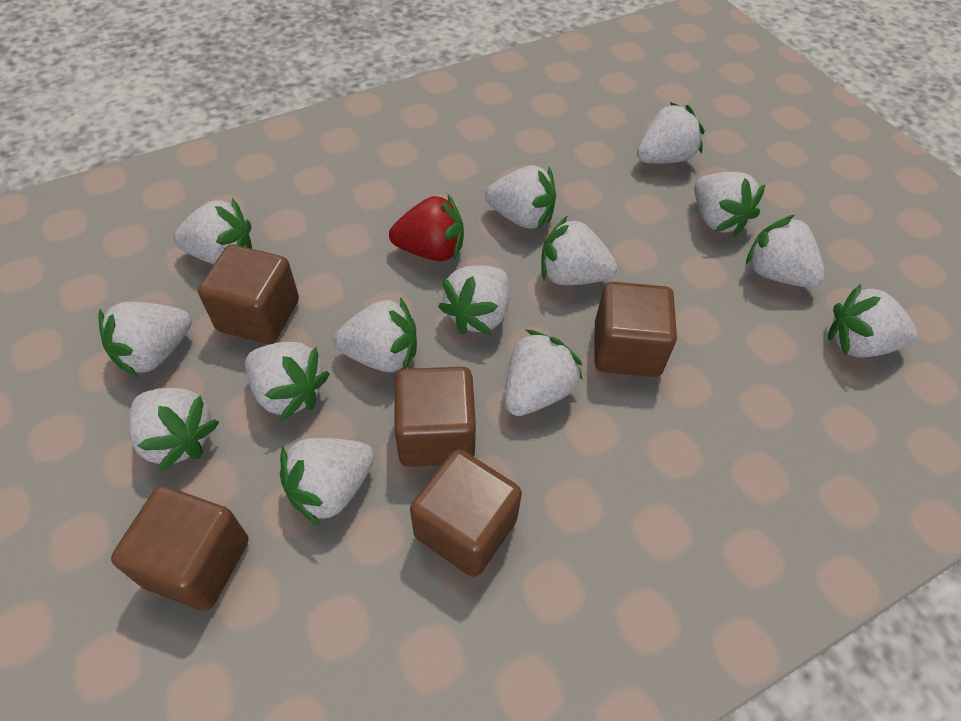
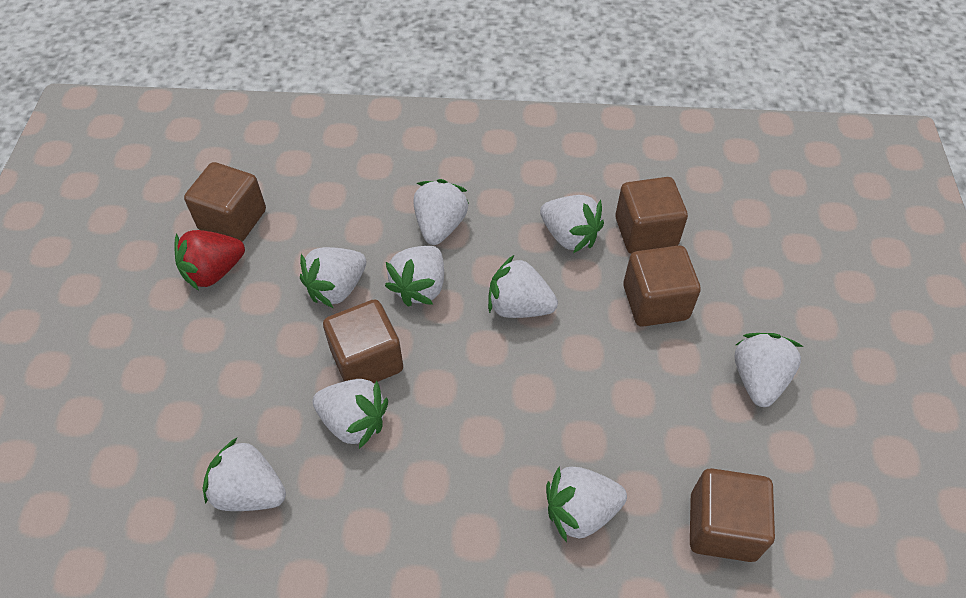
white strawberry: [98,302,192,378] [128,388,219,472] [173,198,252,264] [245,342,330,421] [280,438,375,526] [333,297,417,372] [438,266,509,335] [485,165,556,230] [505,330,583,416] [541,216,617,285] [637,102,704,164] [694,172,765,236] [746,214,825,288] [828,284,917,358] = 14 -> [203,437,286,511] [300,247,366,308] [312,379,388,449] [385,246,444,307] [414,179,469,245] [488,255,558,318] [540,195,604,253] [546,467,627,542] [734,333,803,407] = 9

